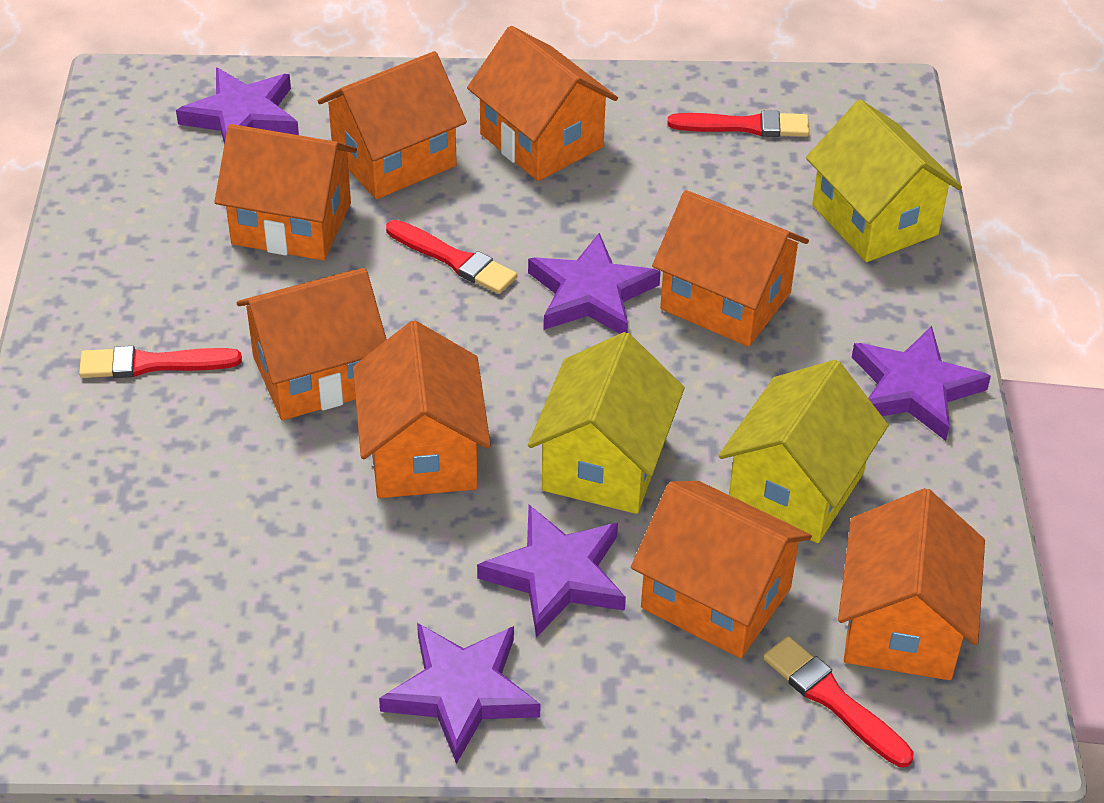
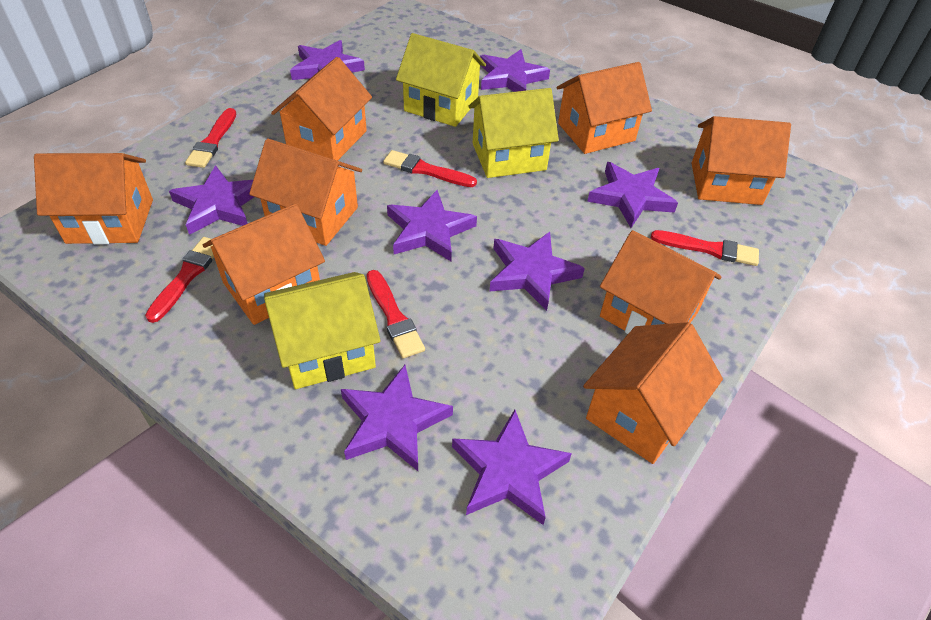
purple star: [176,68,299,144] [379,623,541,764] [477,505,626,638] [528,233,661,334] [852,326,991,441] = 5 -> [169,165,254,235] [290,40,365,80] [341,365,453,471] [387,190,477,261] [452,410,572,525] [480,49,550,92] [489,232,585,311] [587,162,678,228] = 8
red brush: [79,346,242,378] [386,220,517,294] [667,110,809,137] [763,636,913,767] = 4 -> [145,237,214,323] [185,108,236,168] [367,270,425,358] [383,150,477,187] [651,230,759,266] = 5

